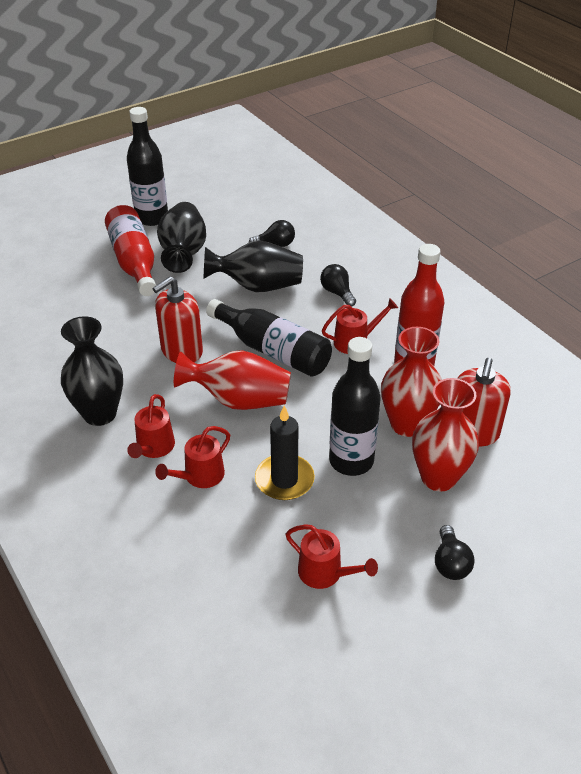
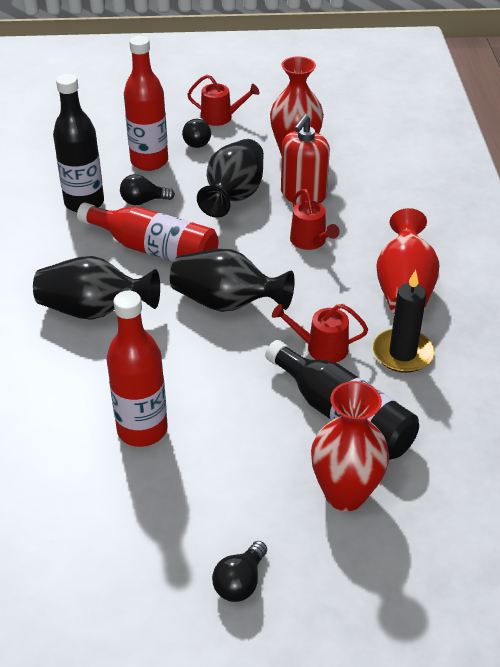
black bottle: [127,107,168,226] [206,299,332,377] [329,337,381,476] = 3 -> [53,74,104,212] [265,340,419,460] = 2
red bottle: [105,205,156,296] [394,244,444,366] = 2 -> [77,202,218,262] [107,291,168,447] [124,36,168,171] = 3
red soap dispenser: [152,276,203,363] [457,358,511,446] = 2 -> [281,114,330,204] = 1
red watering can: [127,394,175,458] [155,426,230,488] [286,524,378,589] [322,298,398,354] = 4 -> [187,75,259,126] [272,304,368,363] [290,189,340,250] = 3

